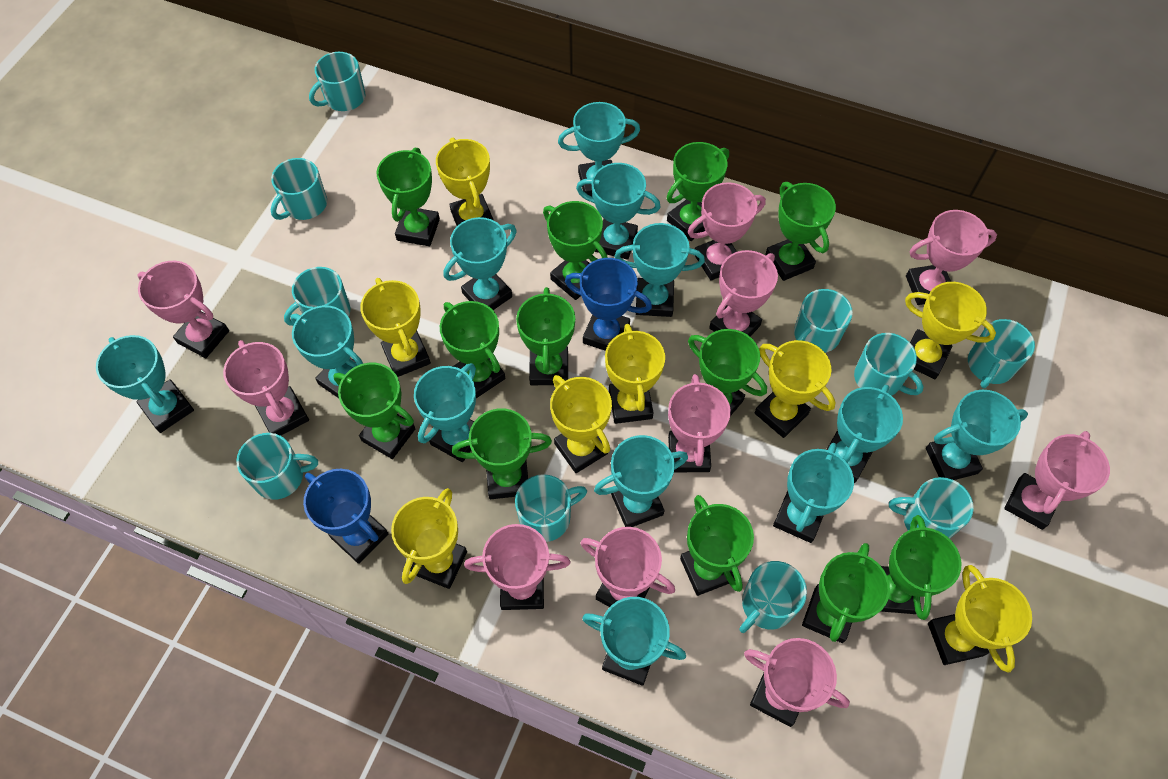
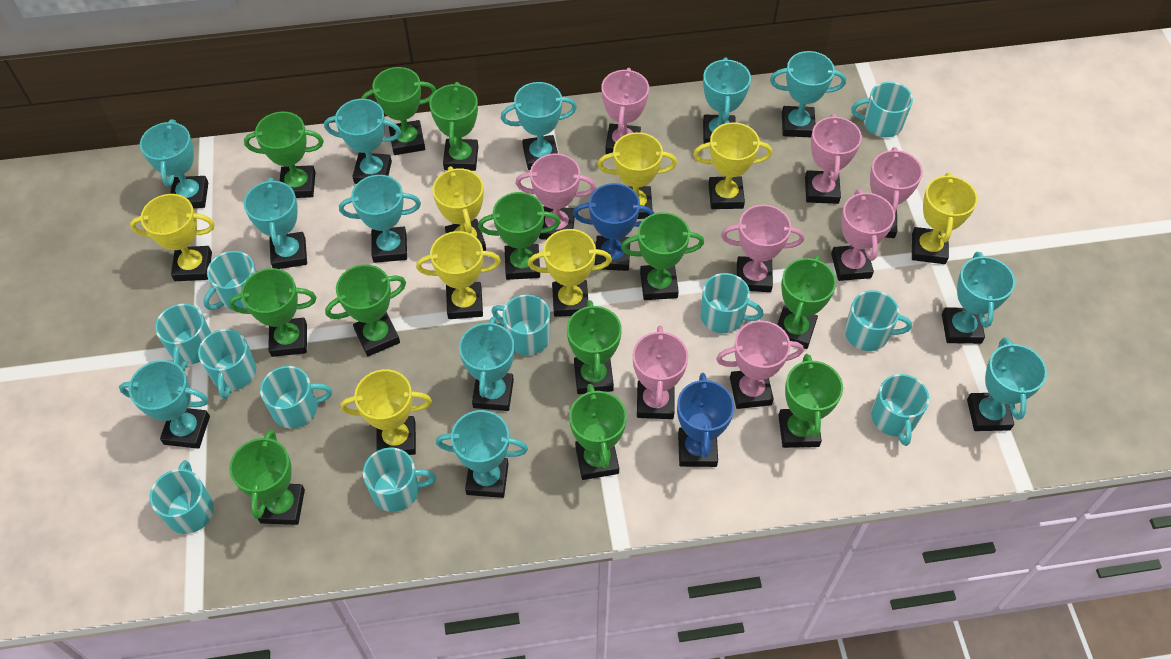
pink trophy: [137,261,229,358] [223,340,309,436] [464,524,570,610] [580,527,675,607] [668,374,731,472] [688,182,766,281] [709,250,778,336] [744,638,850,727] [906,210,997,305] [1004,431,1110,530] = 10 -> [515,154,596,240] [601,68,649,154] [633,326,688,419] [716,320,804,409] [721,205,804,292] [805,114,862,204] [831,189,895,281] [870,147,923,238] = 8
turquoise mug: [236,433,318,500] [271,158,327,220] [284,267,350,326] [309,52,365,111] [515,474,587,542] [739,561,807,633] [794,289,853,353] [854,333,923,396] [889,477,974,539] [968,319,1035,388] = 10 -> [150,460,214,534] [155,304,211,370] [198,329,256,399] [203,251,257,310] [260,366,332,428] [363,448,436,512] [491,294,550,355] [700,273,764,333] [845,290,912,351] [851,82,913,137] [871,374,930,446] = 11

